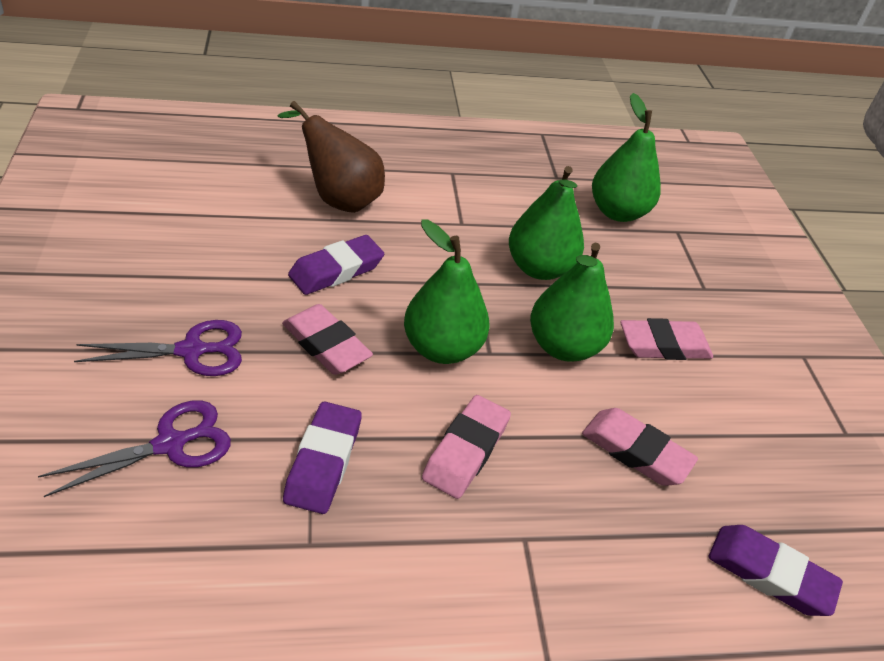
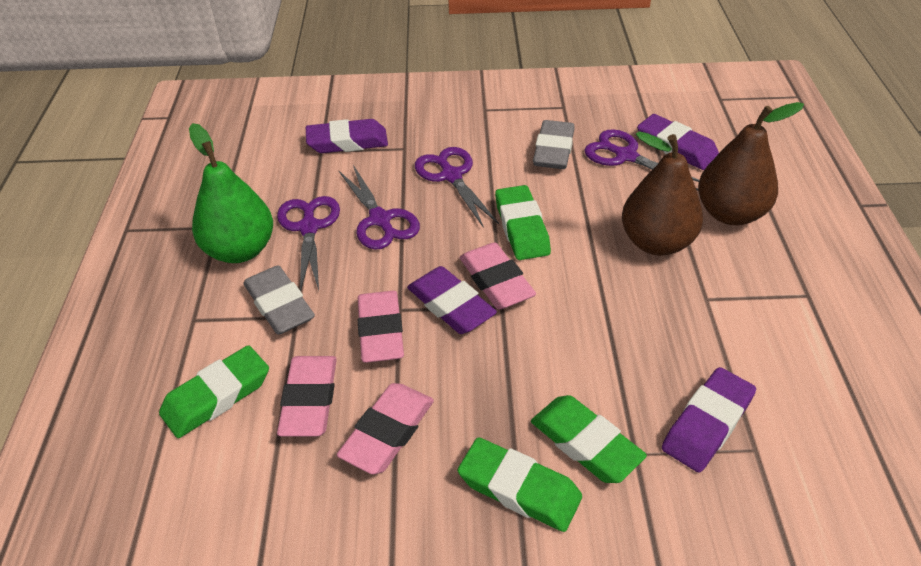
brown pear: [278,101,385,213] = 1 -> [622,131,703,256] [698,102,804,225] = 2
green eraser: none = 0 -> [159,345,269,438] [458,437,582,532] [495,185,551,260] [531,395,647,483] = 4
green pear: [404,220,490,364] [509,166,584,280] [530,243,614,362] [592,93,661,222] = 4 -> [189,123,273,263] = 1
grey eraser: none = 0 -> [244,265,315,335] [533,120,575,169] = 2
purple eraser: [283,402,362,514] [288,235,384,295] [709,525,843,616] = 3 -> [306,119,388,153] [407,266,497,334] [637,114,719,170] [662,367,756,472] = 4
purple scissors: [38,400,231,497] [74,320,242,376] = 2 -> [277,196,340,291] [339,165,420,250] [415,147,499,228] [584,129,699,191] = 4

